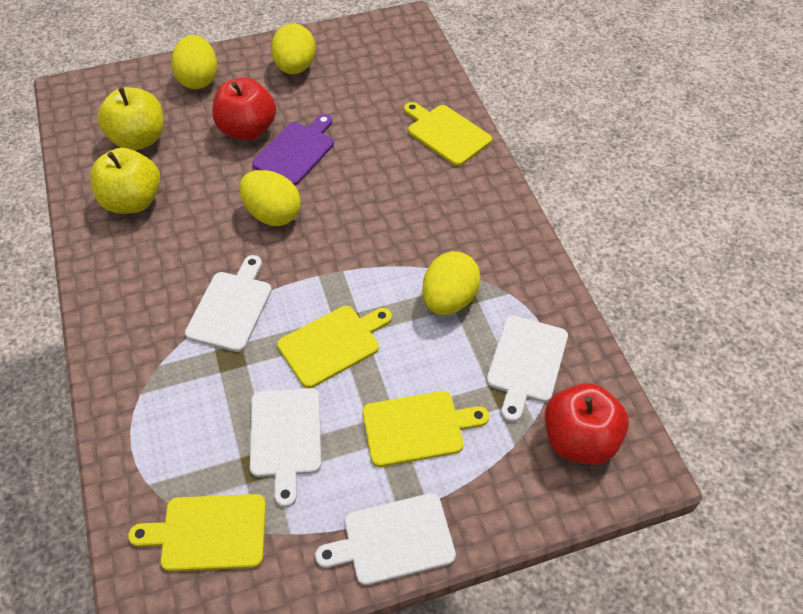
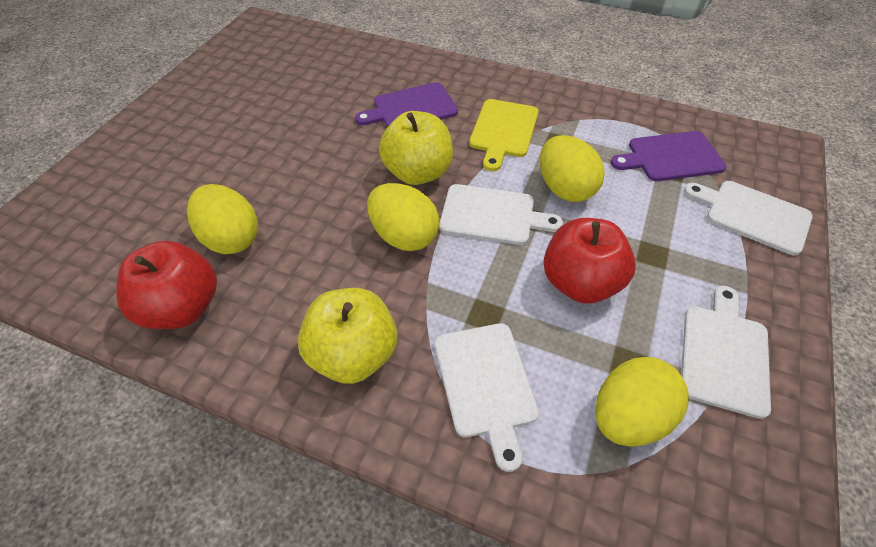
purple cutting board: [252,114,334,185] = 1 -> [355,82,458,127] [610,131,726,181] = 2
yellow cutting board: [128,494,266,571] [277,306,392,388] [362,391,489,467] [404,102,492,166] = 4 -> [469,99,539,171] = 1

